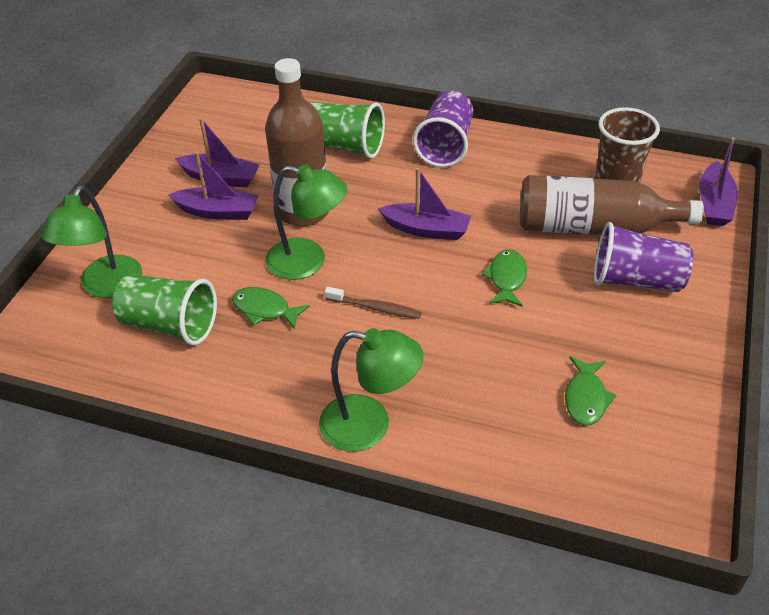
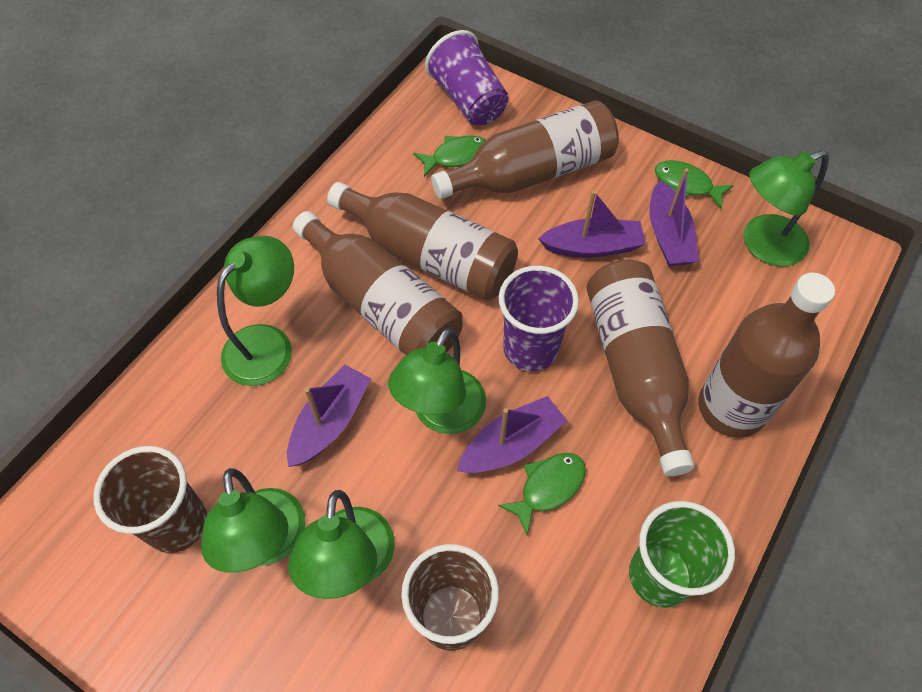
brown bottle: [265,58,328,227] [520,175,704,235] = 2 -> [293,211,463,355] [327,182,518,300] [431,100,619,199] [586,260,695,476] [698,273,835,438] = 5
brown cup: [595,107,660,183] = 1 -> [93,446,207,553] [401,544,499,651] = 2
brown toothbrush: [325,287,422,319] = 1 -> none = 0
green cup: [112,274,217,345] [311,102,385,159] = 2 -> [629,501,735,608] = 1
green lamp: [41,185,142,298] [266,164,347,280] [319,328,424,452] = 3 -> [201,468,306,573] [217,236,294,386] [288,490,395,599] [388,328,486,434] [744,150,829,266] = 5

